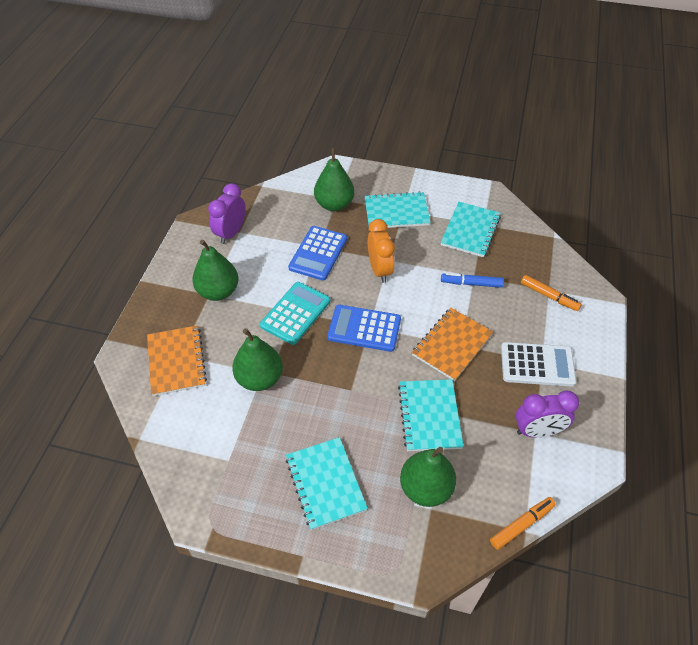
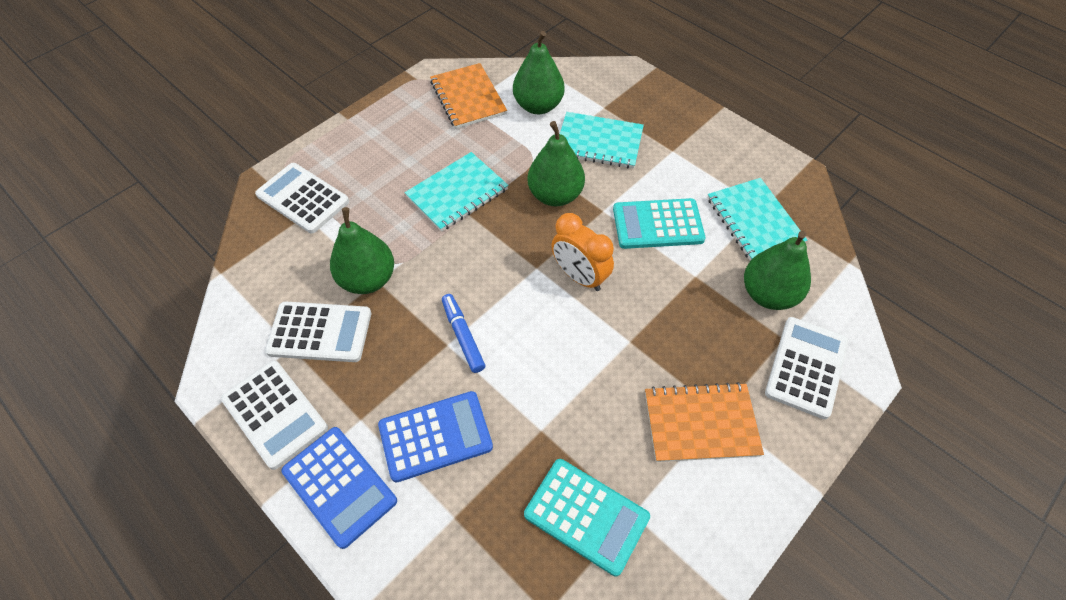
orange marker: [490,497,556,550] [521,275,582,311] = 2 -> none = 0
purple clock: [208,183,246,244] [516,391,579,437] = 2 -> none = 0
turquoise calculator: [260,282,330,345] = 1 -> [524,459,650,577] [613,198,706,249] = 2
turquoise notebook: [286,437,368,530] [365,192,431,228] [398,379,464,451] [441,202,501,257] = 4 -> [404,152,508,232] [560,112,644,169] [707,178,808,260] = 3
white calculator: [501,342,576,387] = 1 -> [221,360,328,470] [255,163,349,233] [265,301,371,362] [765,317,848,419] = 4

